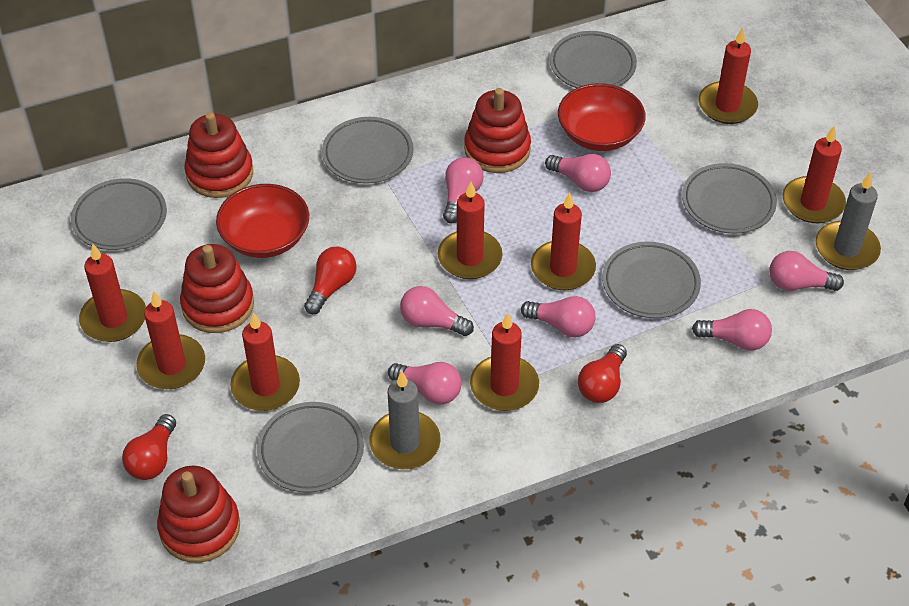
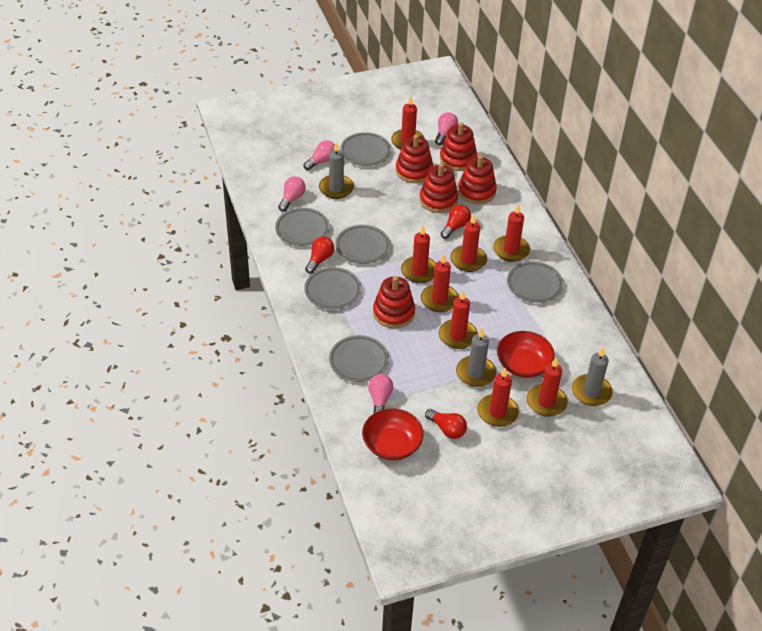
grey candle: [369,371,441,469] [816,172,881,270] = 2 -> [319,142,354,199] [456,328,496,387] [572,347,613,406] = 3
pink light bulb: [388,362,462,405] [400,286,474,336] [443,157,483,223] [521,296,596,337] [545,154,611,192] [692,309,772,351] [769,251,844,291] = 7 -> [278,177,306,212] [304,140,335,170] [368,374,393,413] [435,112,458,145] = 4
red stacking toy: [157,465,240,563] [180,244,254,333] [184,112,253,198] [464,88,531,173] = 4 -> [373,276,415,328] [396,134,433,183] [420,163,458,213] [440,122,477,171] [458,155,497,204] = 5

